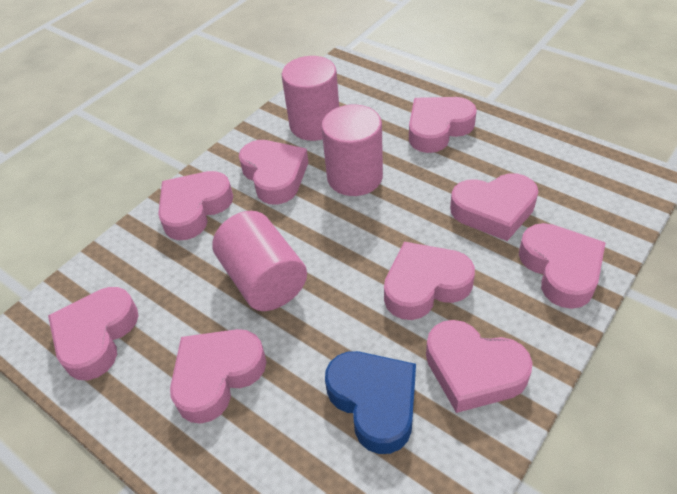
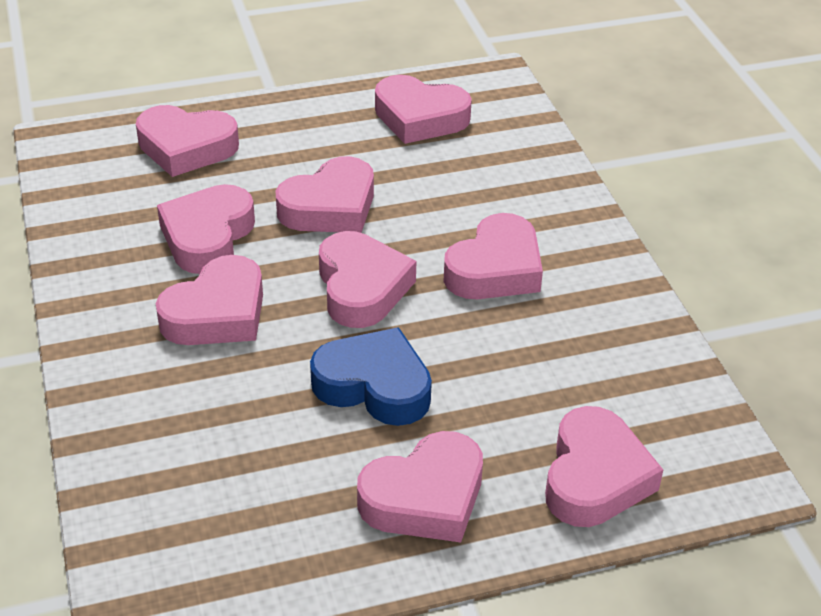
pink cylinder: [212,211,307,311] [282,56,339,141] [321,105,383,196] = 3 -> none = 0

